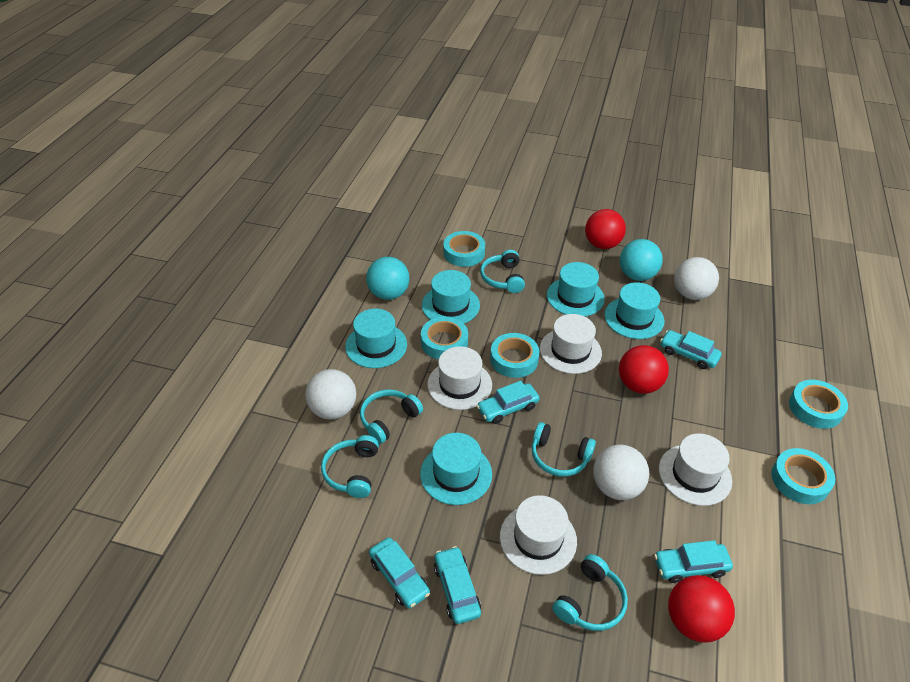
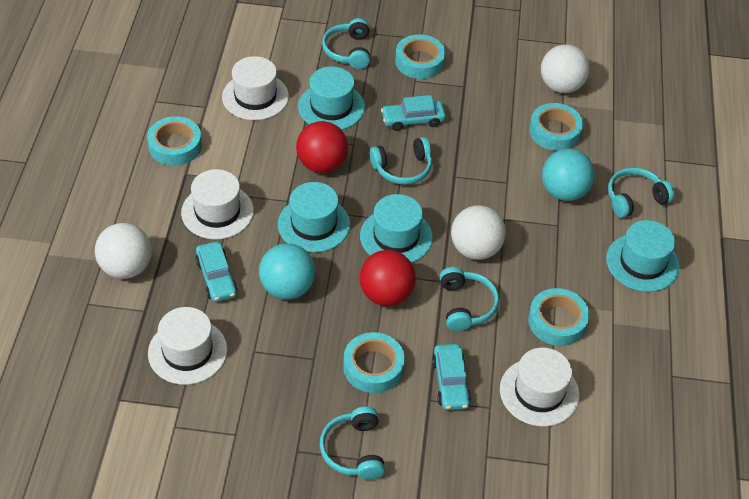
red ball: [585,209,626,249] [619,345,669,394] [668,575,735,643] = 3 -> [296,121,348,173] [359,250,416,306] = 2
turquoise car: [369,538,430,609] [434,546,481,624] [477,381,540,424] [654,540,733,583] [660,330,722,369] = 5 -> [195,241,238,302] [381,95,446,131] [432,344,471,410] = 3
turquoise hat: [345,309,407,368] [420,433,492,505] [422,270,480,323] [547,262,605,316] [604,282,664,339] = 5 -> [278,182,350,253] [298,66,365,130] [360,194,433,263] [606,220,680,292] = 4

